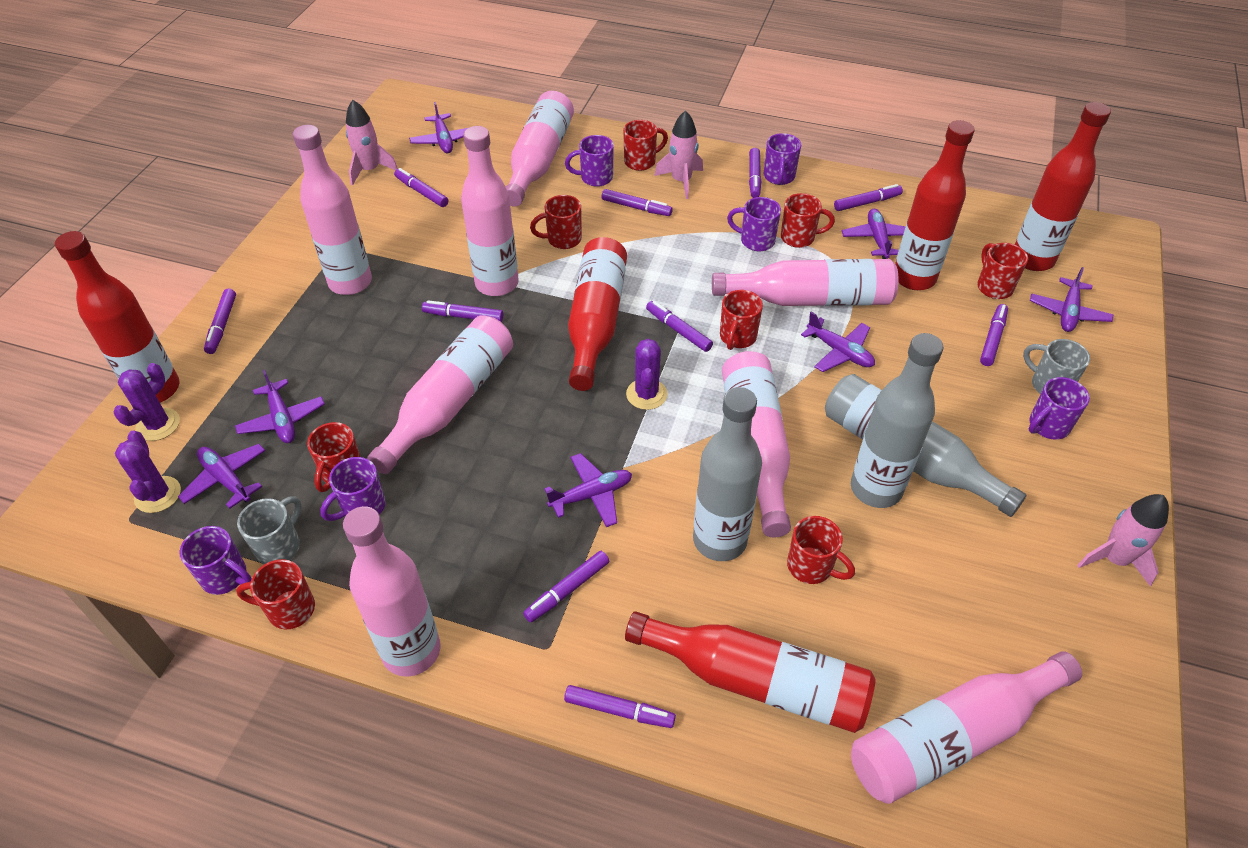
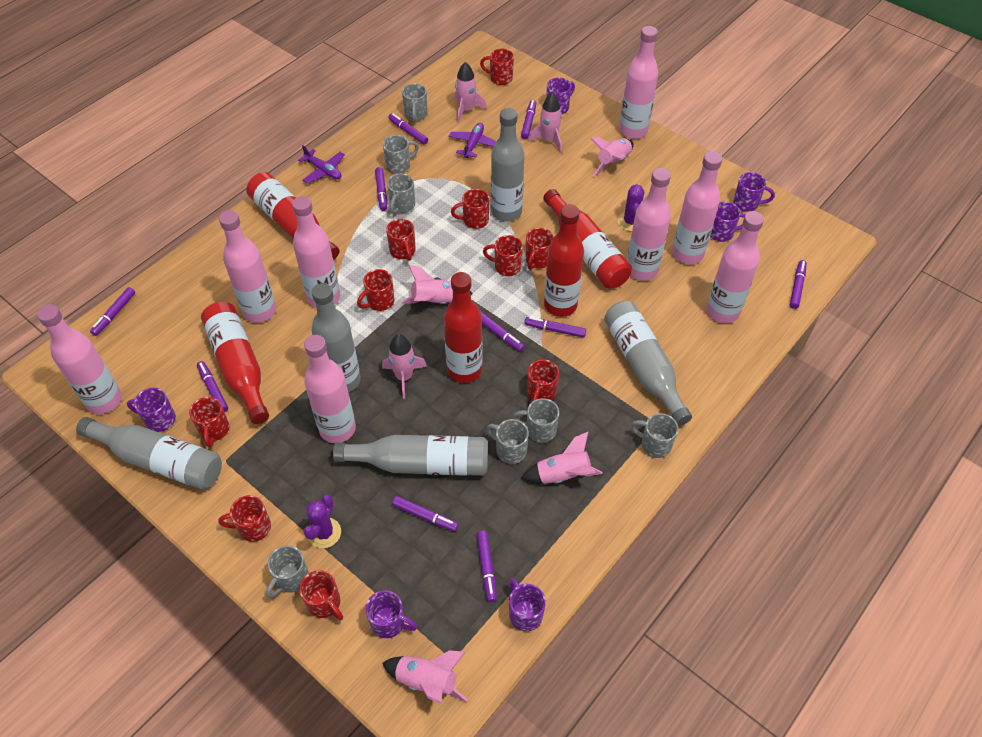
grey bottle: [693,387,762,561] [825,374,1026,517] [851,333,944,508] = 3 -> [76,417,222,490] [311,283,361,392] [333,435,488,476] [491,108,524,221] [604,301,692,426] = 5
grey mug: [237,496,302,564] [1023,339,1090,394] = 2 -> [266,545,309,598] [383,135,419,174] [387,173,415,214] [402,83,428,122] [486,419,529,464] [513,398,559,443] [631,413,678,458] = 7
pink rocket: [346,100,398,186] [655,110,703,199] [1077,494,1169,586] = 3 -> [382,334,427,399] [382,650,468,704] [401,265,473,304] [454,62,487,123] [521,432,603,484] [528,93,562,153] [591,137,634,177] = 7
purple cactus: [114,363,180,441] [115,430,181,513] [626,339,668,410] = 3 -> [304,495,341,548] [618,184,644,231] = 2
purple plane: [178,444,266,509] [235,370,325,443] [409,102,467,153] [544,453,632,527] [801,312,875,372] [842,209,906,259] [1030,267,1114,332] = 7 -> [298,145,345,183] [449,123,496,158] = 2
red mug: [236,559,315,629] [307,422,361,492] [530,195,582,249] [623,120,668,171] [720,290,763,350] [781,193,835,248] [787,516,855,584] [977,243,1028,299] = 8 -> [189,397,229,447] [218,495,271,542] [299,570,343,620] [357,269,395,311] [386,219,416,261] [451,189,490,229] [480,48,514,85] [483,235,523,276] [526,228,554,270] [527,359,559,402] = 10

